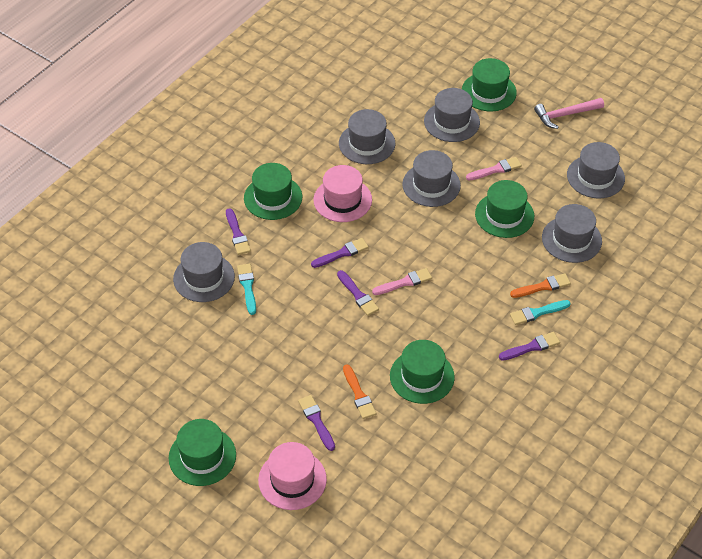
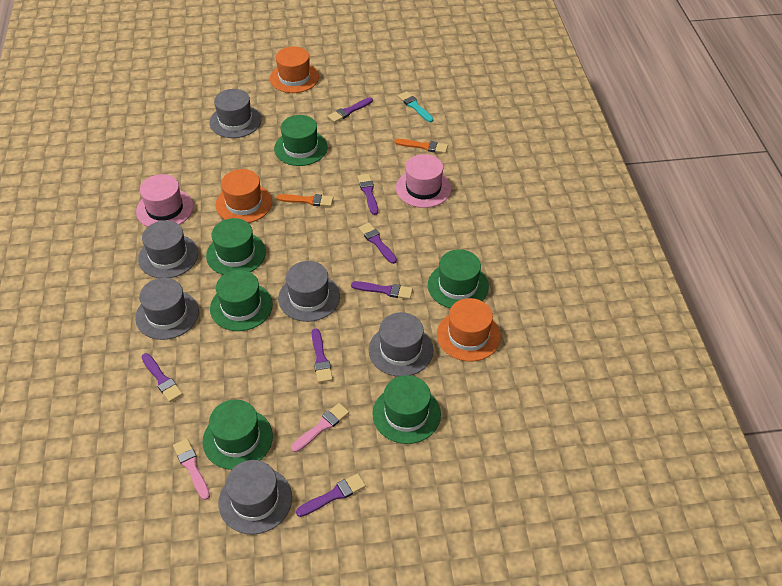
green hat: [169,419,236,486] [244,163,302,220] [390,340,455,404] [462,58,517,112] [475,180,534,238] = 5 -> [202,399,273,470] [206,218,266,275] [210,270,273,331] [274,115,328,166] [372,375,441,444] [428,249,489,308] = 6
orange hat: none = 0 -> [216,169,272,223] [270,46,319,93] [437,298,501,362] = 3
pink hammer: [534,98,604,129] = 1 -> none = 0
purple brush: [226,208,251,255] [298,395,335,451] [311,238,369,268] [337,270,379,316] [499,332,560,361] = 5 -> [141,353,183,402] [296,473,366,517] [312,328,333,383] [328,97,373,123] [351,281,413,299] [357,174,378,215] [358,223,397,264] = 7
turquoise brush: [237,264,256,315] [510,300,571,325] = 2 -> [398,91,434,122] = 1

